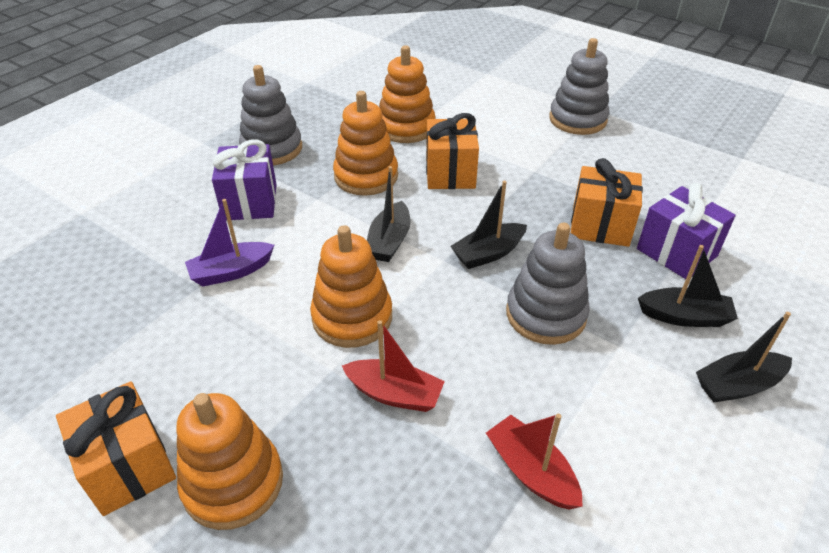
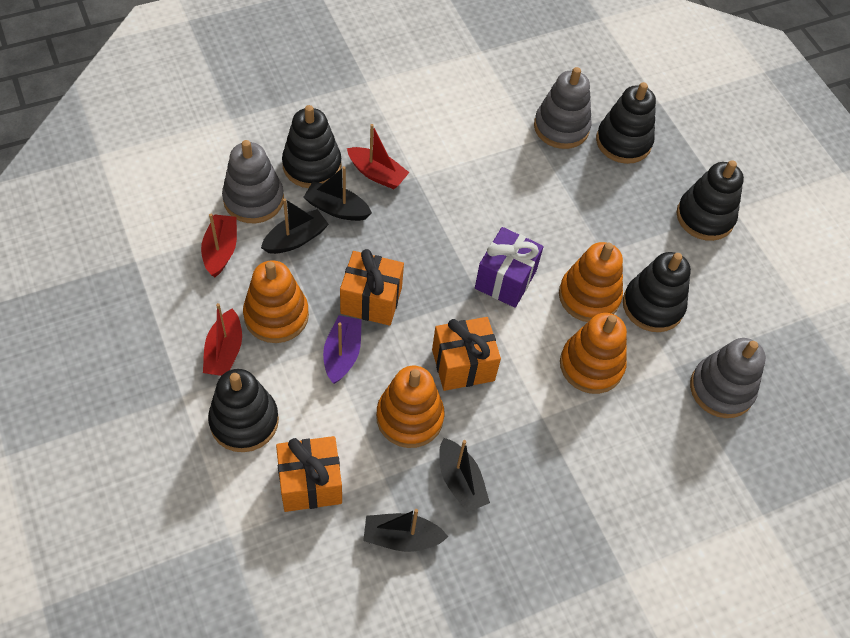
black stacking toy: none = 0 -> [208,369,279,452] [282,105,341,188] [596,82,656,164] [623,252,691,332] [676,160,744,241] = 5
purple gift: [212,140,277,220] [637,183,736,279] = 2 -> [475,227,544,308] = 1
red boat: [342,320,445,412] [486,414,583,510] = 2 -> [201,214,237,277] [203,303,242,376] [347,124,409,189] = 3

